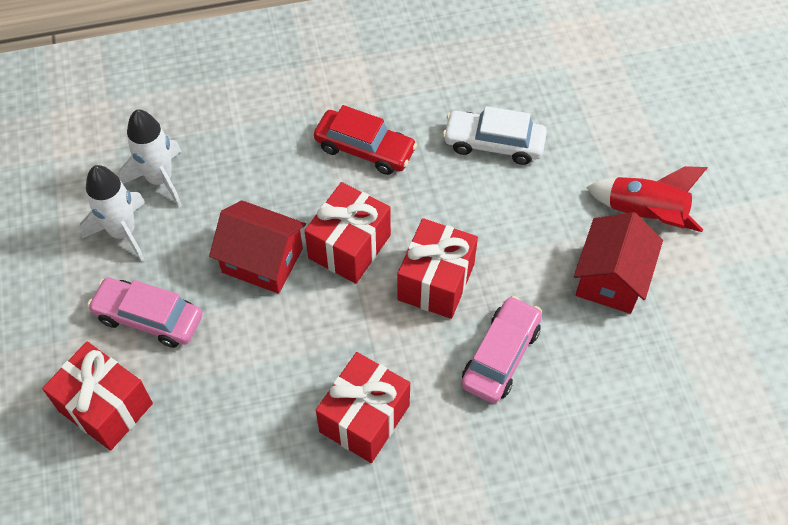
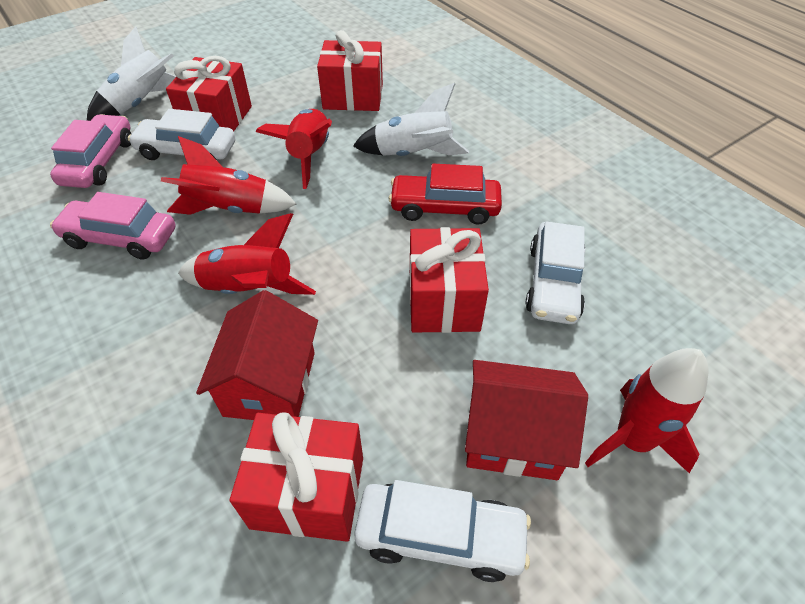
red rocket: [586,166,708,232] = 1 -> [161,136,297,215] [178,213,316,295] [256,109,332,189] [585,348,709,473] = 4
white car: [443,106,547,165] = 1 -> [128,109,235,160] [354,480,531,582] [525,222,585,324] = 3

